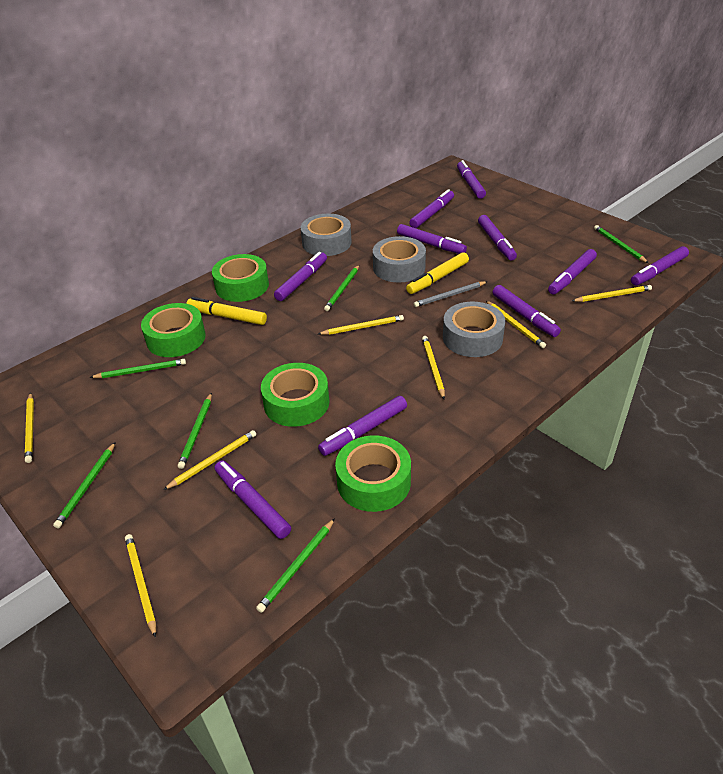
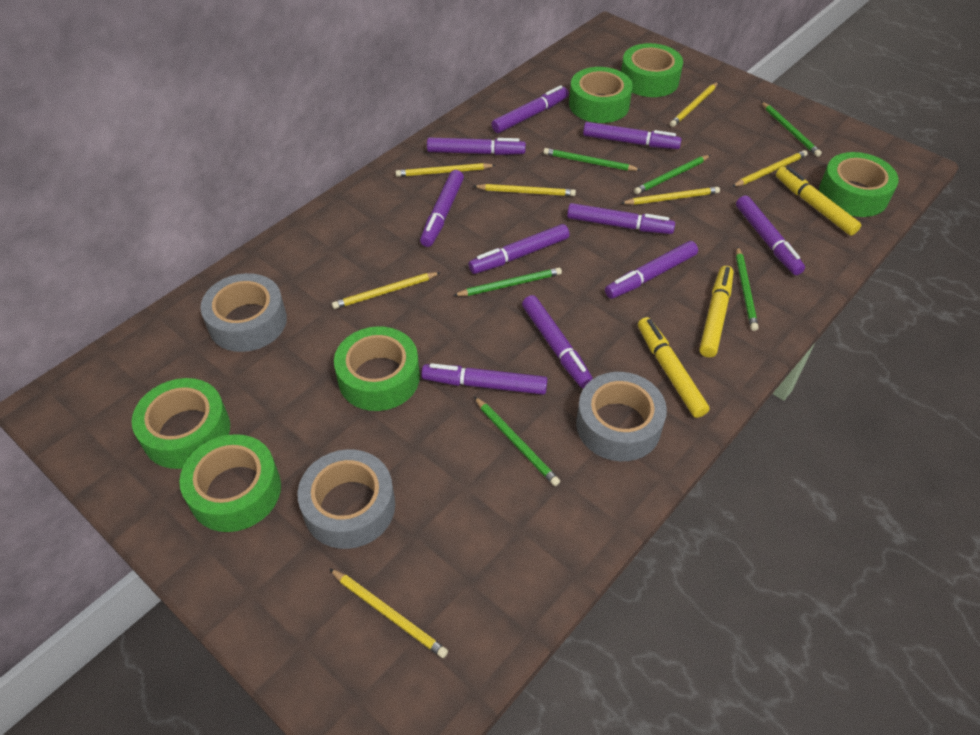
green tape: [141,303,206,357] [212,254,269,302] [261,363,329,427] [335,435,411,512] = 4 -> [132,378,230,469] [179,434,281,532] [334,326,420,411] [569,67,633,123] [621,43,683,97] [819,152,899,217] = 6
grey pencil: [413,281,487,307] = 1 -> none = 0
yellow marker: [186,297,267,325] [406,252,469,294] = 2 -> [638,317,709,418] [699,266,734,358] [776,166,861,236] = 3

